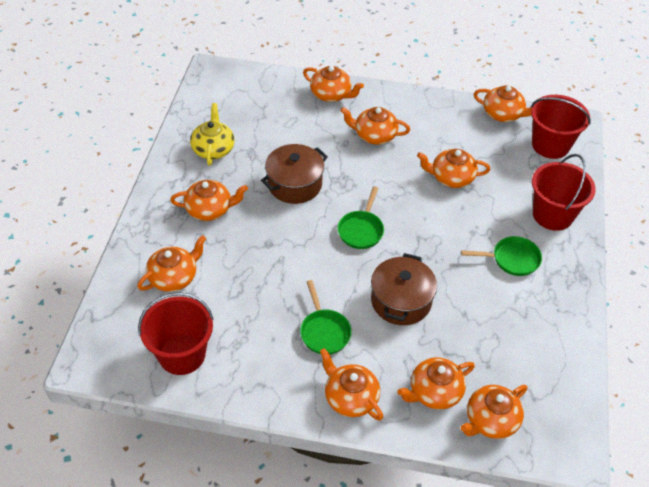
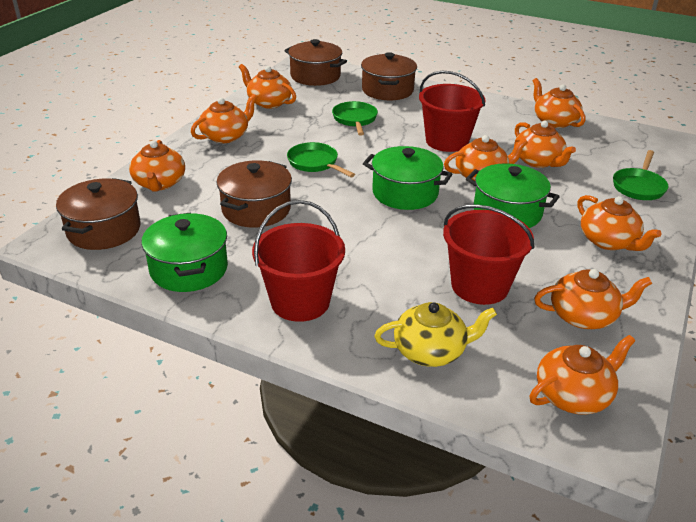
brown pot: [261,144,328,204] [371,253,437,325] = 2 -> [56,178,140,250] [216,160,292,228] [284,39,347,86] [361,52,417,100] = 4
green pot: none = 0 -> [141,212,228,292] [363,146,452,210] [466,163,560,228] = 3

